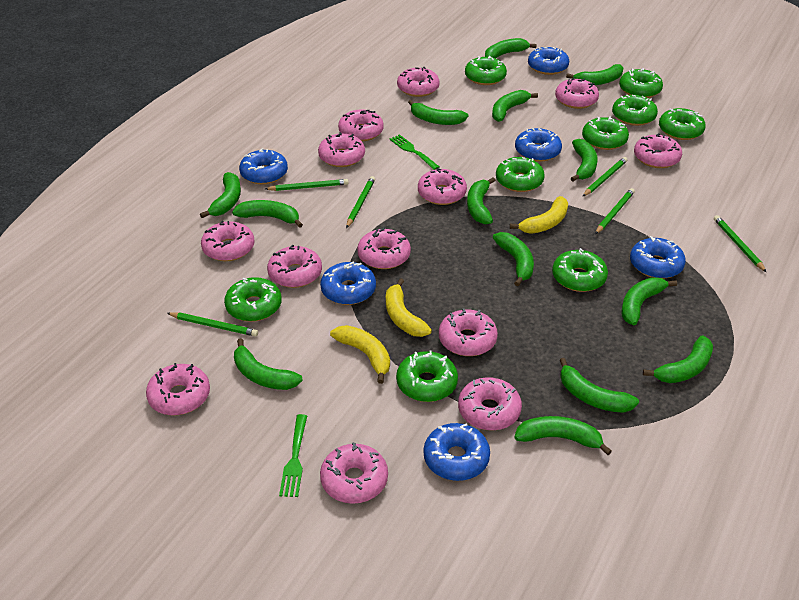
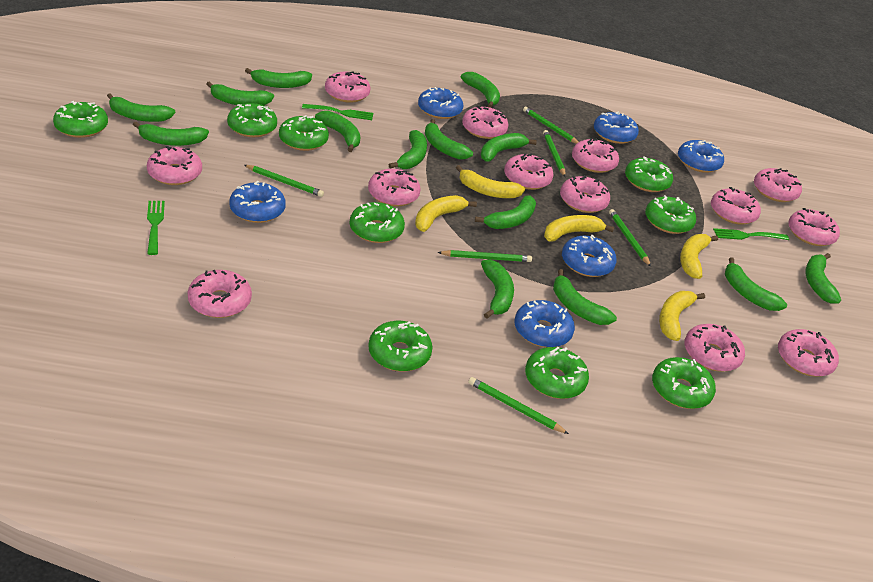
green fork: [279,414,307,497] [389,134,439,170] = 2 -> [147,201,165,255] [302,104,373,120] [713,228,789,240] = 3
yellow banana: [330,325,390,384] [386,278,432,337] [510,196,568,234] = 3 -> [415,195,477,232] [456,165,525,198] [544,215,614,242] [659,291,705,341] [680,234,718,279] = 5

